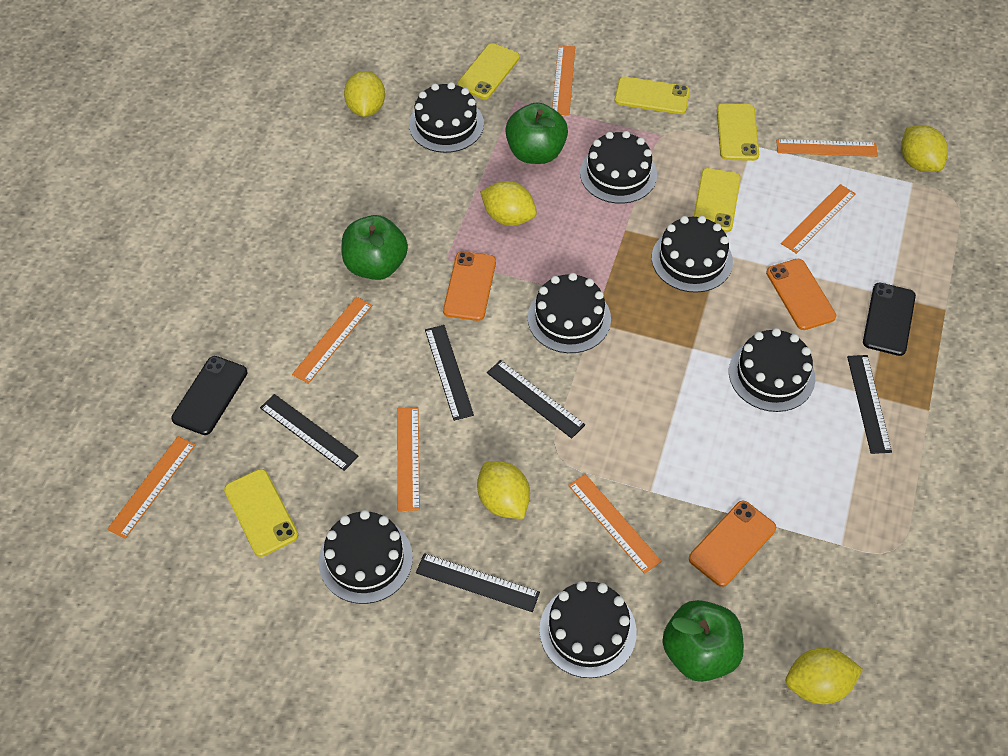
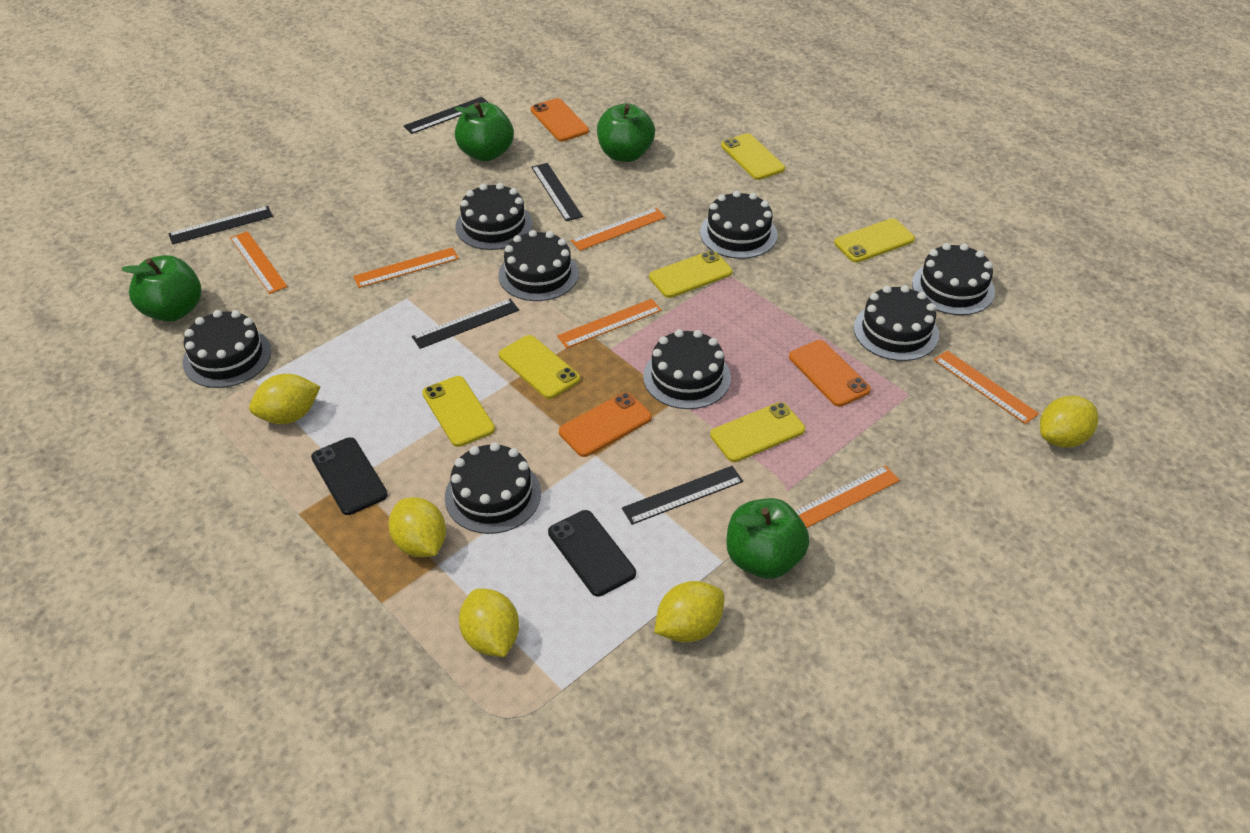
black cake: [318,510,413,604] [409,82,484,153] [528,273,611,353] [539,581,637,678] [580,131,657,204] [652,216,733,293] [729,328,815,412] = 7 -> [183,310,271,388] [445,442,541,534] [456,183,533,250] [498,230,579,301] [643,329,731,409] [700,191,778,259] [854,285,939,361] [912,243,995,315] = 8
green apple: [342,215,408,280] [505,102,568,164] [662,600,744,682] = 3 -> [121,255,201,322] [455,102,514,161] [597,103,655,162] [726,498,810,579] = 4
orange ruler: [107,436,195,539] [292,297,372,384] [397,407,420,511] [552,45,575,115] [568,474,662,574] [776,139,878,157] [781,184,856,254] = 7 -> [230,231,288,294] [353,247,459,288] [557,299,662,348] [571,208,666,251] [795,465,900,528] [934,350,1039,424] = 6
yellow phone: [224,469,298,557] [457,43,520,99] [614,76,690,114] [693,168,741,232] [717,103,759,161] = 5 -> [422,376,495,447] [499,335,580,399] [649,250,732,298] [710,402,805,462] [721,133,785,180] [834,218,915,263] = 6

